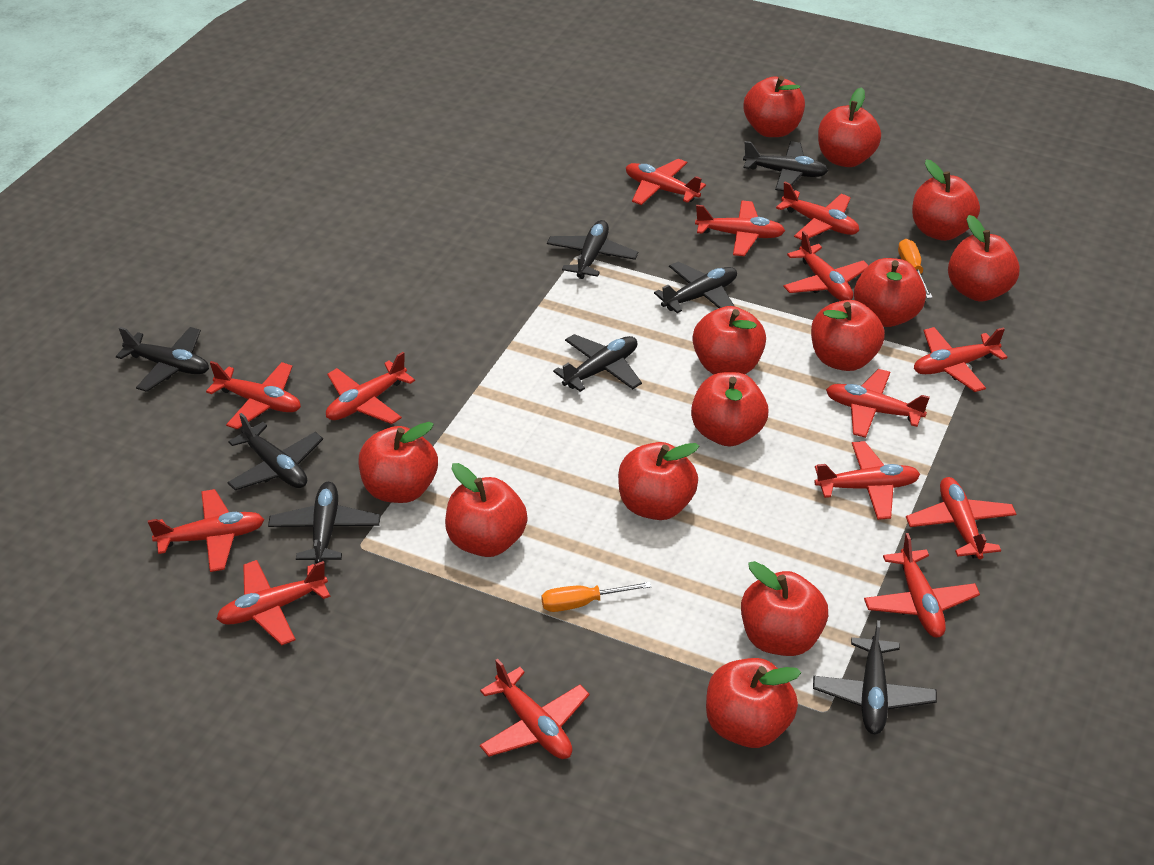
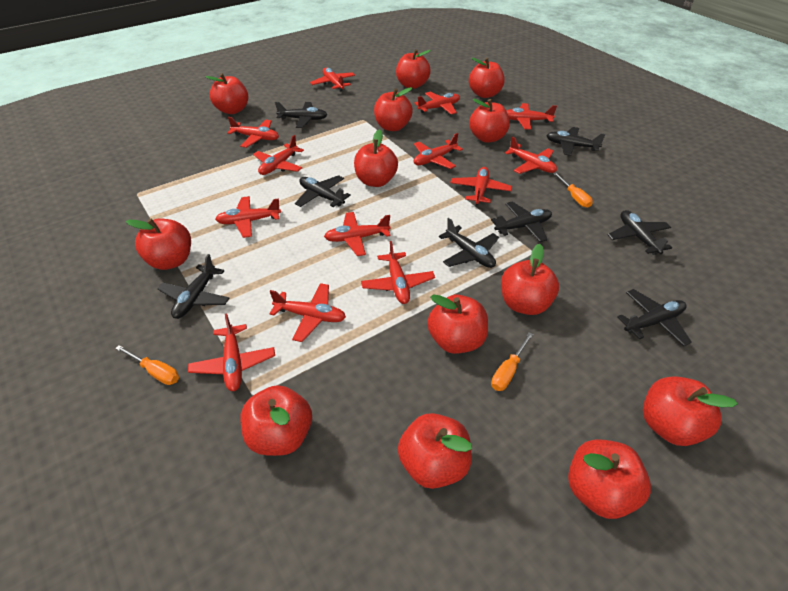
orange screwdriver: [541,582,652,612] [898,239,933,298] = 2 -> [115,345,179,385] [491,332,533,391] [553,172,593,208] = 3
red plane: [148,489,264,572] [206,361,301,429] [217,560,330,645] [326,352,415,424] [480,659,589,759] [626,159,706,205] [695,201,785,256] [776,182,859,240] [783,231,869,301] [814,441,920,520] [826,369,930,438] [864,533,980,637] [906,477,1017,559] [914,327,1007,392] = 14 -> [188,314,275,391] [215,196,281,238] [227,117,279,148] [253,135,304,175] [270,283,346,342] [310,68,355,92] [324,212,391,256] [361,241,435,304] [413,133,463,169] [415,92,460,115] [450,167,512,205] [505,137,557,174] [506,103,557,130] = 13

